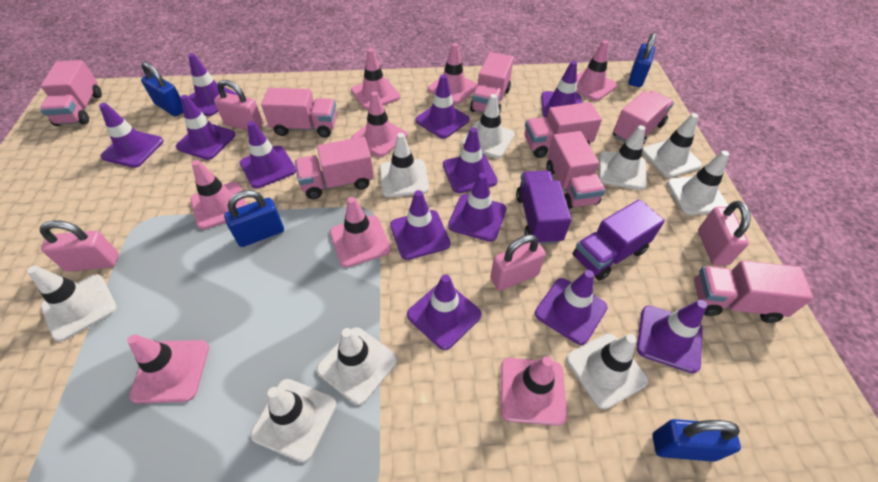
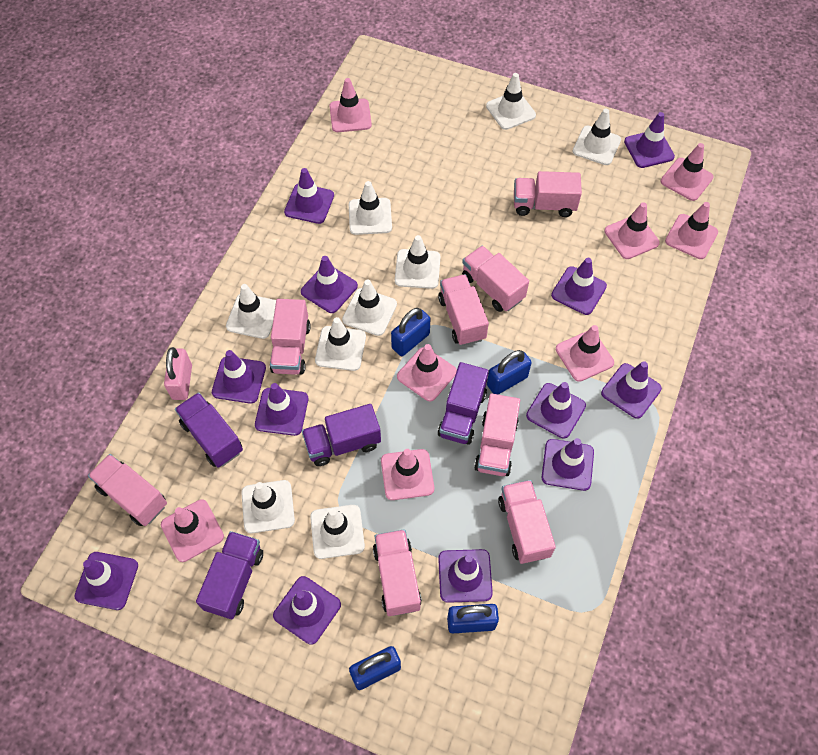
pink padlock: [40,220,119,272] [214,80,263,130] [490,234,546,291] [698,201,751,265] = 4 -> [164,347,192,400] = 1
purple truck: [516,171,572,245] [573,199,665,281] = 2 -> [175,392,243,468] [196,531,263,619] [302,404,381,466] [437,362,489,445] = 4

